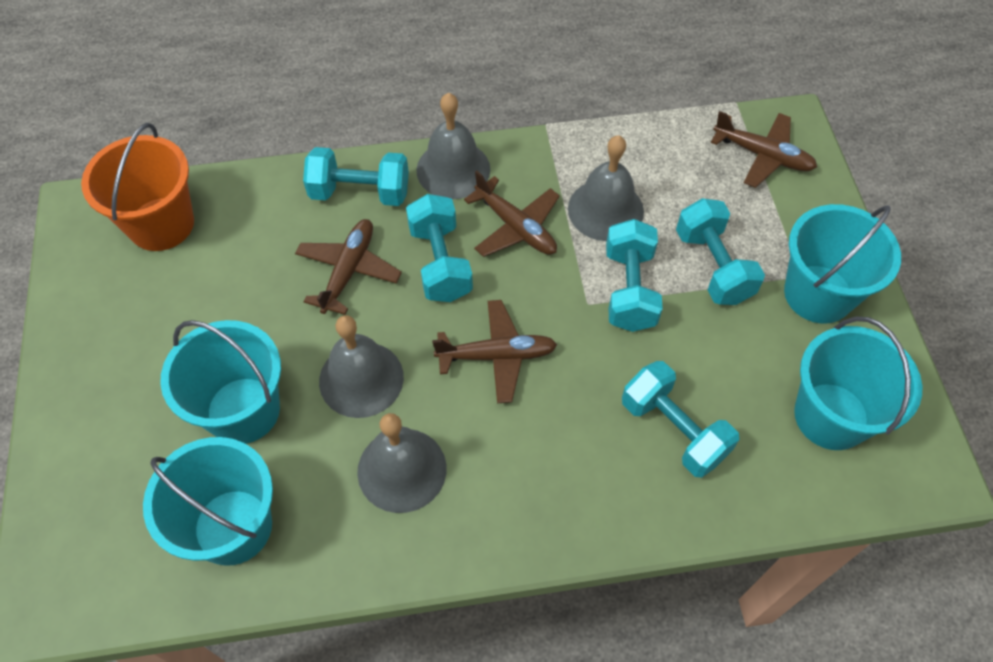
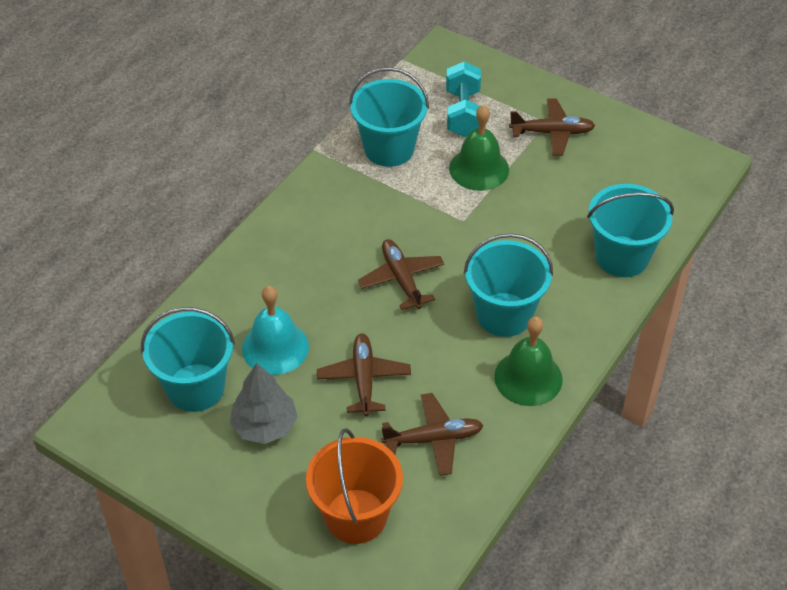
green bell: none = 0 -> [449,105,509,191] [494,317,563,406] = 2
grey bell: [319,315,404,418] [357,413,447,513] [416,93,490,199] [568,135,644,241] = 4 -> none = 0
grey tree: none = 0 -> [230,363,298,444] = 1
turquoise bell: none = 0 -> [242,286,309,375] = 1
turquoise dumbbell: [303,147,409,206] [406,194,473,302] [606,219,663,332] [622,361,739,477] [676,198,765,305] = 5 -> [446,62,481,137] = 1

